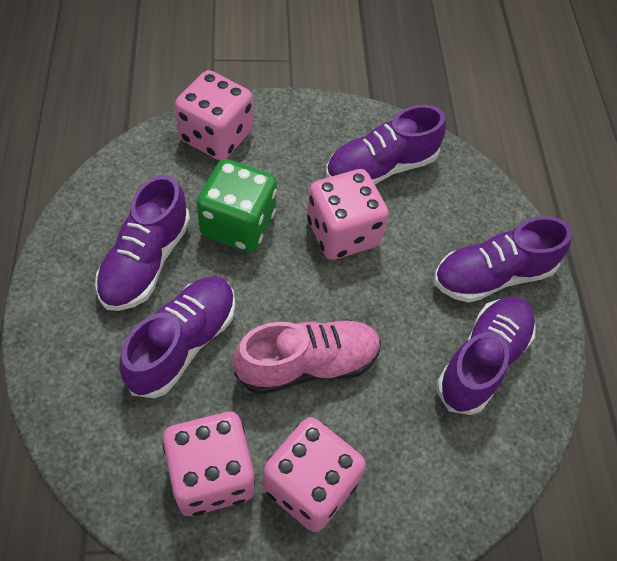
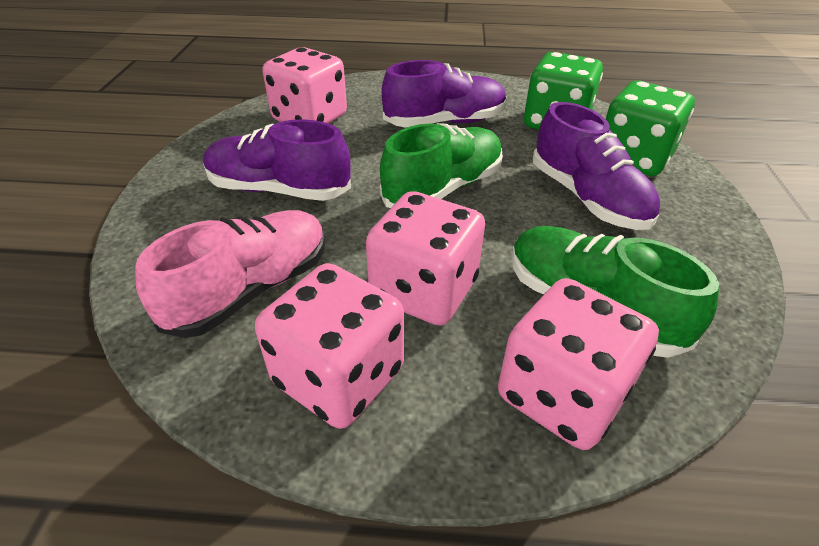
green dice: [197,159,277,252] = 1 -> [524,52,603,130] [606,81,695,176] = 2
green shoe: none = 0 -> [380,123,502,208] [512,226,719,358] = 2
purple shoe: [95,175,190,311] [119,276,235,398] [326,105,446,184] [434,216,572,303] [436,296,536,415] = 5 -> [203,119,351,201] [382,60,507,127] [533,102,660,230] = 3

